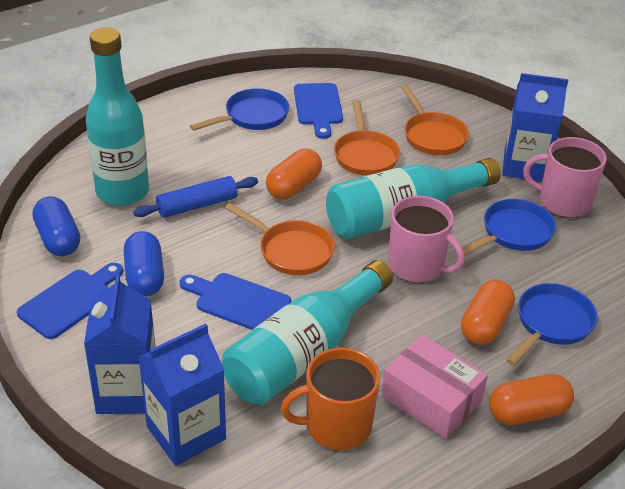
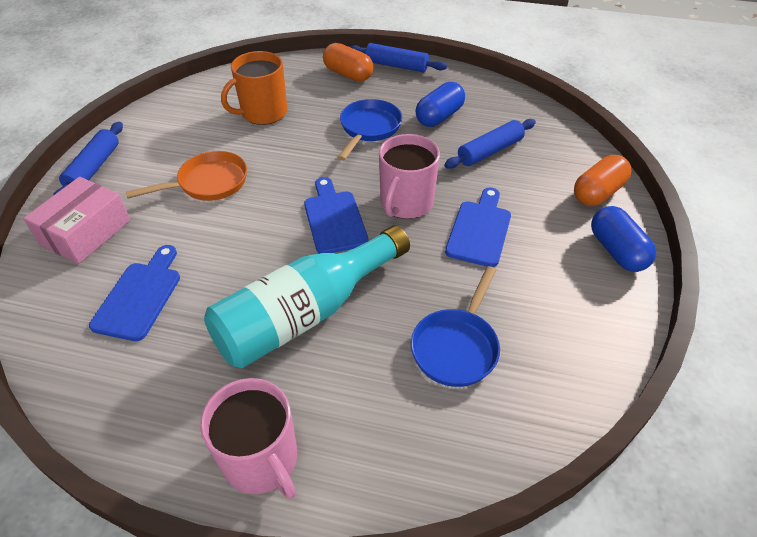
blue carton: [84,274,155,414] [138,324,226,466] [502,73,568,181] = 3 -> none = 0
blue pan: [190,88,289,131] [462,199,556,256] [506,283,598,366] = 3 -> [338,99,402,161] [411,266,500,387] = 2
blue rolling pin: [133,176,258,218] = 1 -> [53,122,123,196] [350,43,447,72] [444,119,536,169] = 3
orange capsule: [266,149,322,199] [461,280,515,345] [489,374,574,425] = 3 -> [323,43,374,82] [574,155,631,206] = 2
orange pan: [225,203,335,275] [334,100,400,176] [401,84,469,156] = 3 -> [126,151,247,201] = 1
turquoise bottle: [86,27,149,206] [222,260,393,405] [326,158,501,239] = 3 -> [204,225,410,368] = 1

